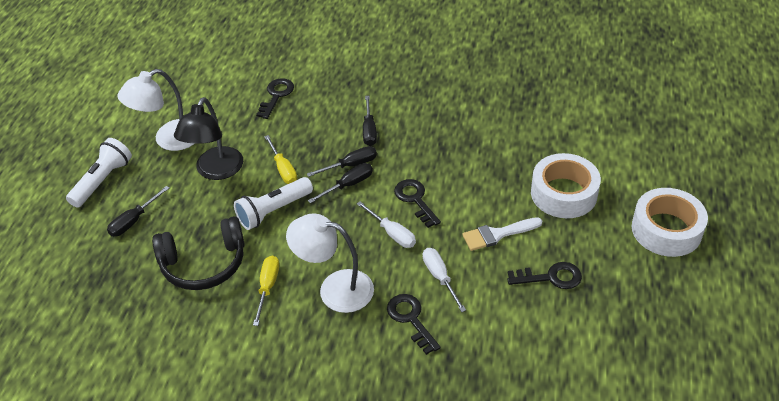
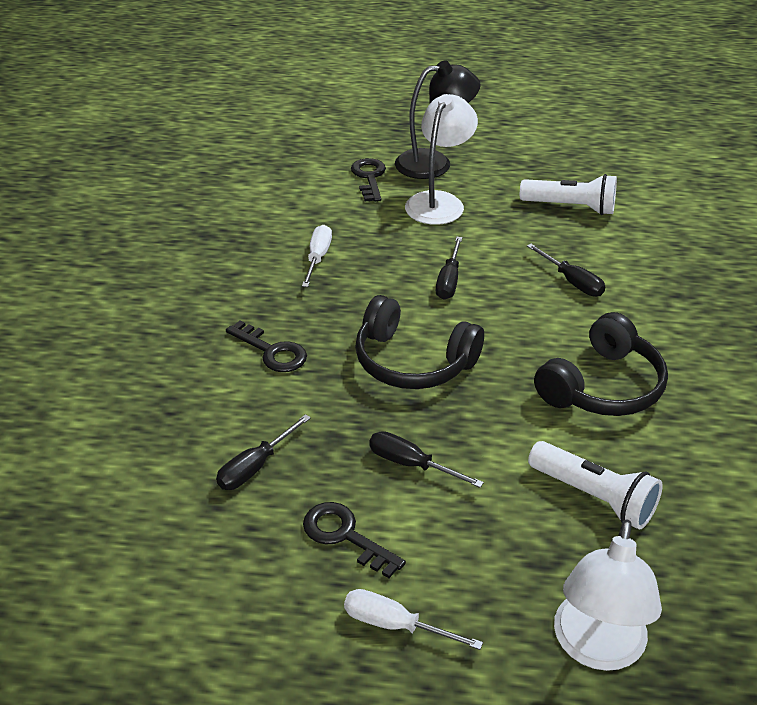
black headphones: [152,216,245,290] = 1 -> [355,295,484,389] [534,312,668,416] = 2
black key: [256,78,294,119] [387,294,441,355] [394,179,441,228] [508,262,582,289] = 4 -> [226,320,307,372] [303,502,406,578] [351,158,386,202] = 3
white brush: [462,217,542,251] = 1 -> none = 0
white tape: [531,153,601,218] [632,188,708,257] = 2 -> none = 0
yellow screwdriver: [253,255,279,326] [264,135,297,184] = 2 -> none = 0

